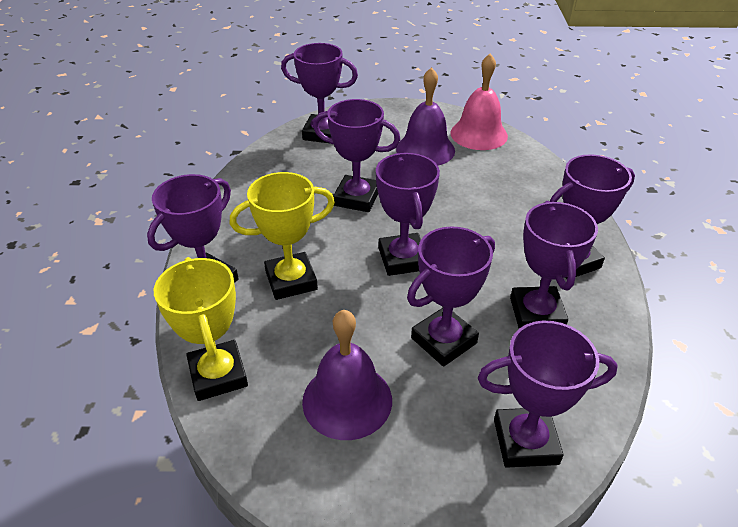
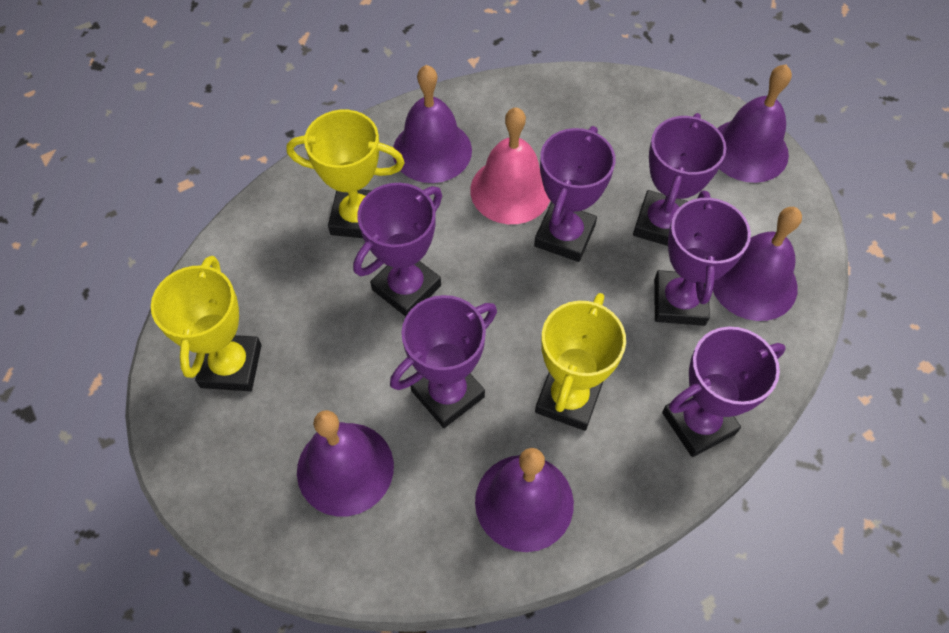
purple bell: [302,310,392,440] [396,67,455,165] = 2 -> [297,410,394,517] [393,65,472,183] [475,448,574,552] [713,207,802,321] [717,64,792,183] = 5
purple trophy: [147,174,239,283] [281,43,358,143] [313,99,400,212] [376,153,440,276] [407,226,495,367] [478,321,618,468] [510,201,598,328] [550,154,635,279] = 8 -> [353,183,442,317] [390,295,497,428] [534,126,616,262] [633,113,726,246] [654,191,751,326] [662,327,786,457] = 6
yellow trophy: [154,257,248,401] [230,172,335,300] = 2 -> [151,256,262,391] [286,110,405,238] [535,293,626,431] = 3

